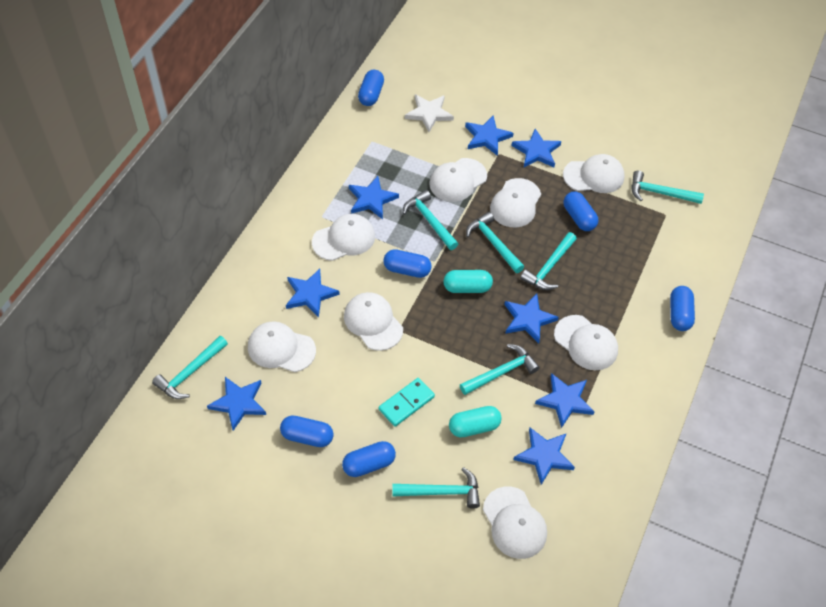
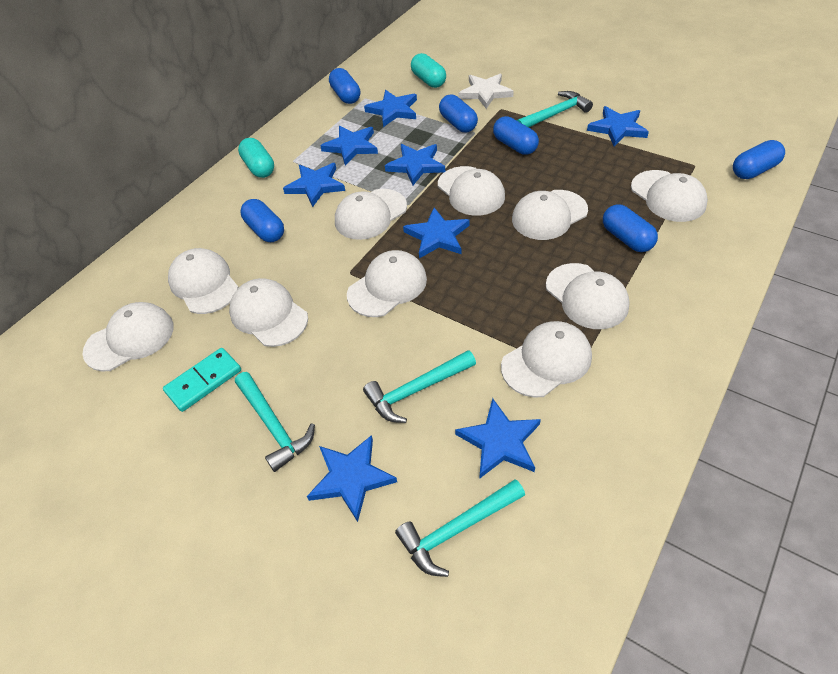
turquoise hammer: [152,336,228,399] [392,467,480,509] [403,190,458,250] [460,344,540,395] [466,212,524,273] [520,232,577,290] [632,170,704,204] = 7 -> [235,372,315,472] [363,350,476,423] [395,479,525,577] [517,91,593,127] = 4
white cap: [248,321,316,372] [312,214,375,261] [344,292,403,351] [429,158,487,202] [483,487,547,559] [490,178,541,227] [554,315,618,370] [563,154,625,193] = 8 -> [82,302,174,371] [168,248,239,314] [229,278,308,347] [335,189,407,240] [347,250,427,317] [438,166,505,216] [501,321,592,398] [512,190,588,240] [546,263,630,329] [631,170,708,222] = 10

